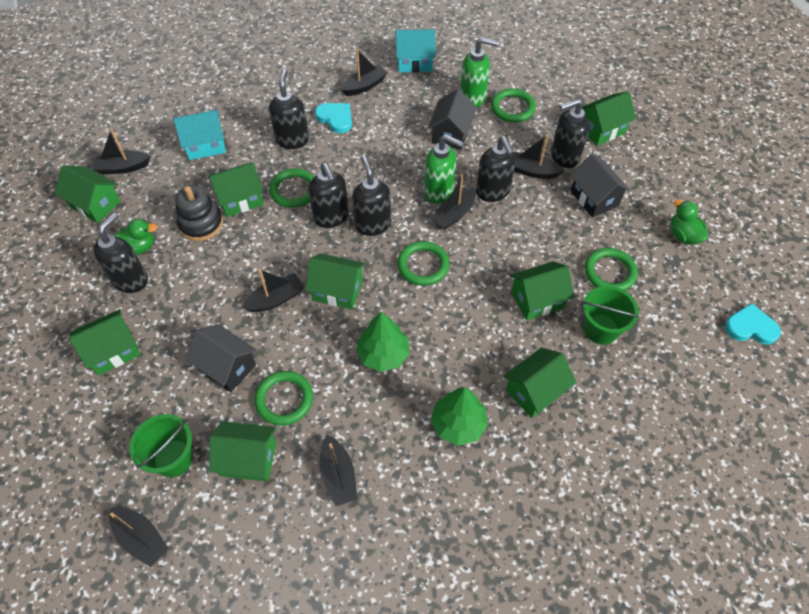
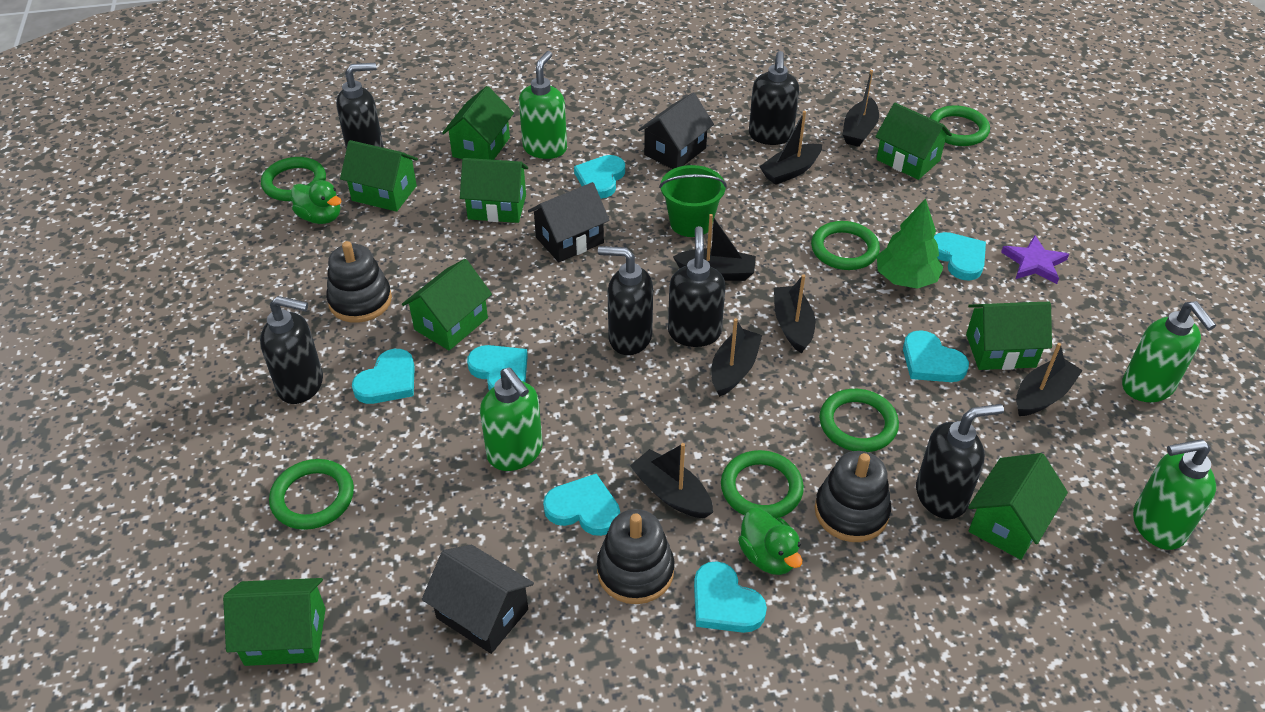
black stacking toy: [175,186,223,241] = 1 -> [326,241,392,323] [597,509,675,604] [815,451,891,542] = 3
green bucket: [129,414,193,477] [582,286,640,345] = 2 -> [659,165,727,237] = 1
green ring: [254,371,313,426] [269,168,314,208] [397,241,450,286] [491,88,536,122] [584,248,638,291] = 5 -> [261,157,326,201] [269,459,354,530] [721,450,804,519] [811,221,880,270] [820,389,899,452] [930,105,990,146] = 6
green soap dispenser: [424,135,464,204] [460,37,499,107] = 2 -> [480,367,543,471] [519,51,567,159] [1122,301,1216,402] [1133,439,1216,550] = 4
green tree: [356,312,410,372] [431,387,488,446] = 2 -> [877,198,944,289] = 1
purple star: none = 0 -> [1001,235,1069,284] = 1
turquoise heart: [315,103,352,133] [725,303,781,345] = 2 -> [352,349,415,404] [467,345,528,390] [543,474,620,536] [574,155,625,199] [694,561,767,633] [903,330,969,382] [934,232,986,281] = 7
turquoise house: [173,110,226,160] [395,29,436,72] = 2 -> none = 0

